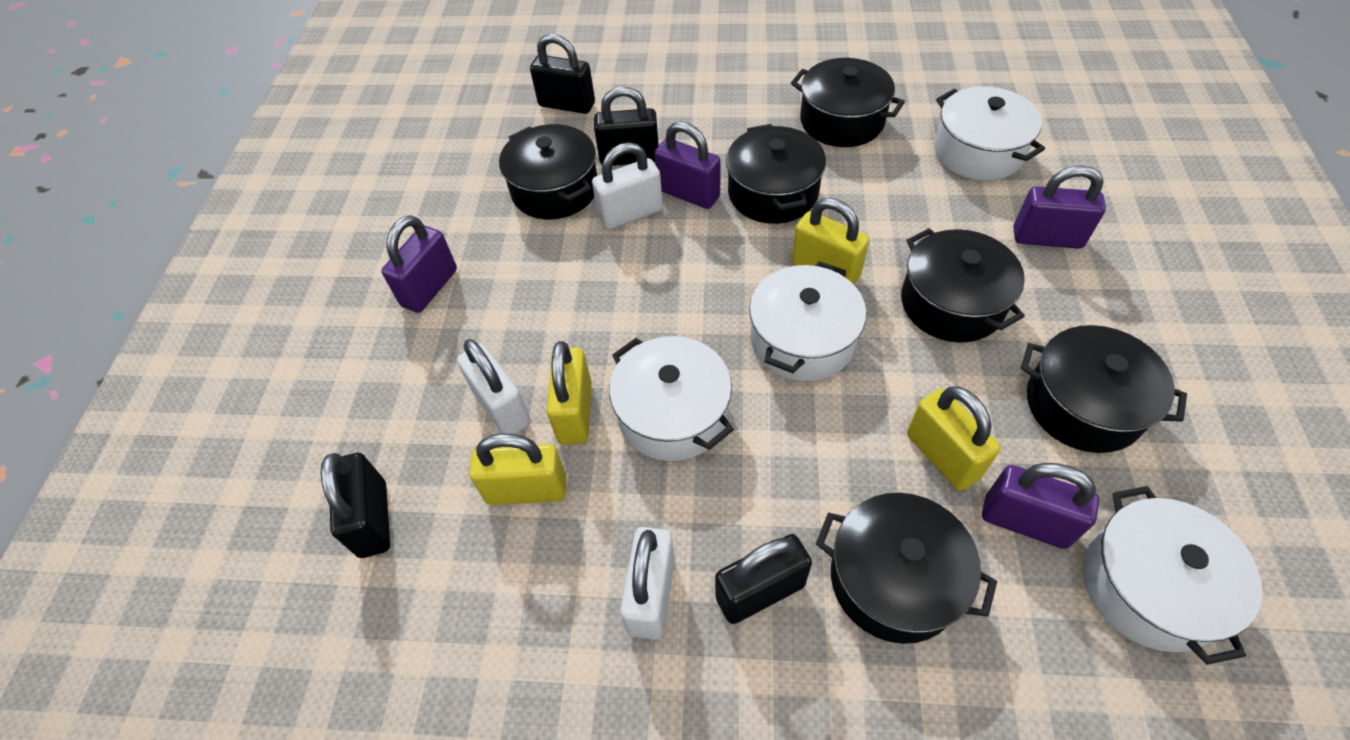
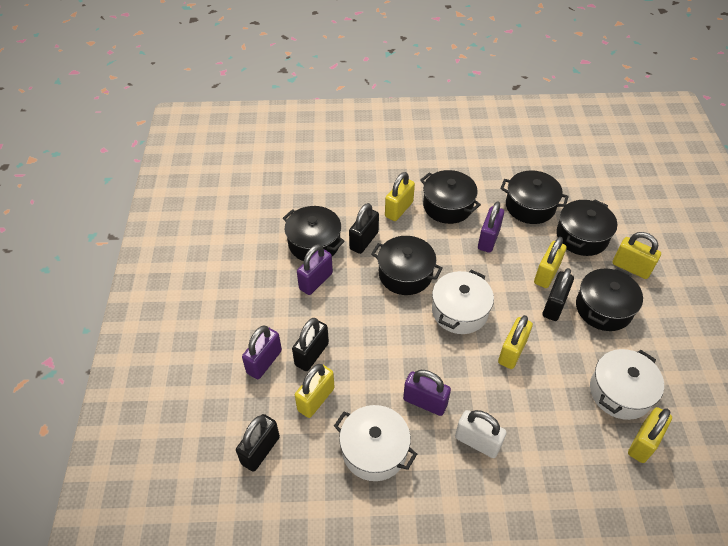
white padlock: [457,339,531,434] [592,142,663,230] [620,527,675,640] = 3 -> [455,410,507,458] = 1
white pot: [609,336,734,461] [749,261,866,382] [934,86,1045,181] [1083,486,1263,665] = 4 -> [334,405,417,481] [432,270,494,334] [590,349,664,420] = 3
yellow padlock: [469,433,566,505] [547,341,592,444] [792,198,870,284] [907,386,1001,491] = 4 -> [295,364,335,418] [385,172,415,221] [498,315,533,369] [534,237,567,288] [613,232,661,279] [628,407,672,463] = 6

